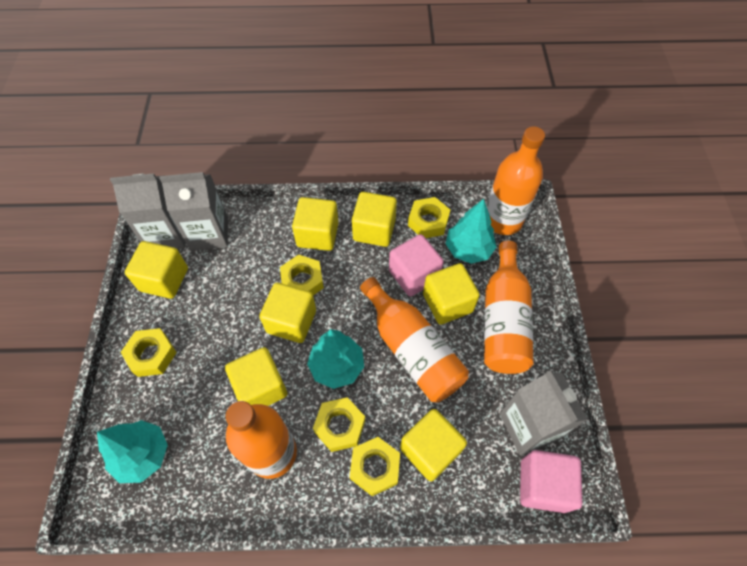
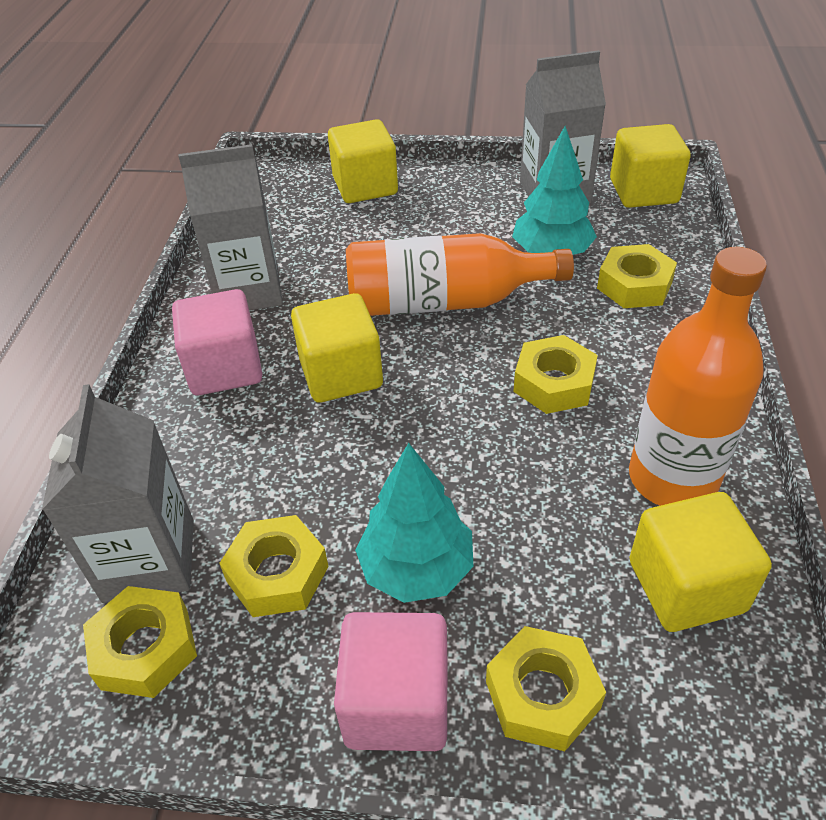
orange bottle: [226,401,297,479] [360,277,469,402] [484,241,534,374] [487,126,545,235] = 4 -> [346,233,574,316] [629,247,767,506] = 2
turquoise tree: [97,420,168,483] [307,329,364,389] [446,199,496,264] = 3 -> [355,443,474,603] [512,126,597,255] = 2
yellow cube: [125,241,188,299] [225,347,287,406] [259,283,316,343] [292,197,338,251] [352,192,397,247] [400,409,467,481] [423,263,480,325] = 7 -> [291,293,383,403] [328,119,398,203] [610,124,691,208] [630,492,772,632] = 4

